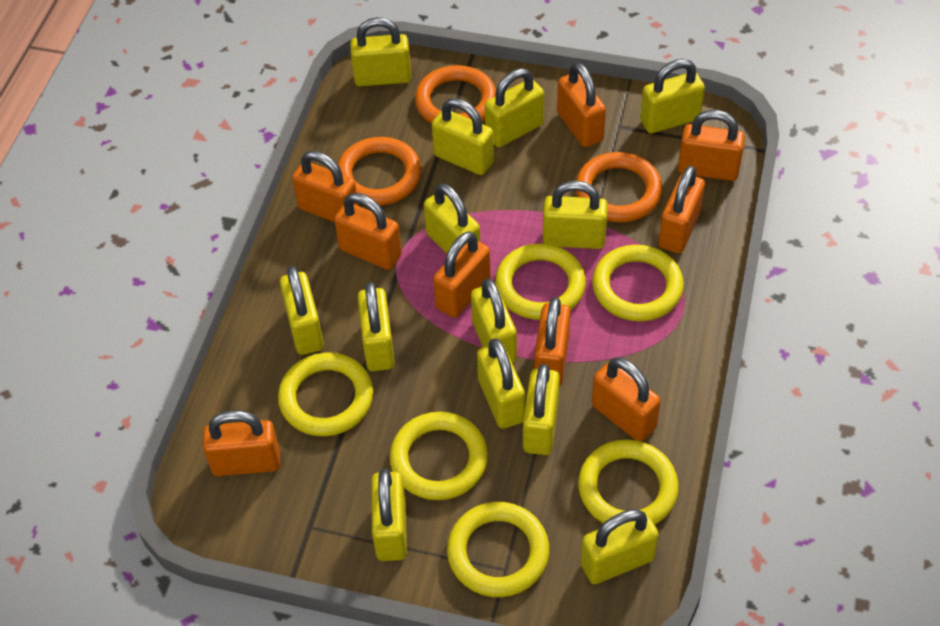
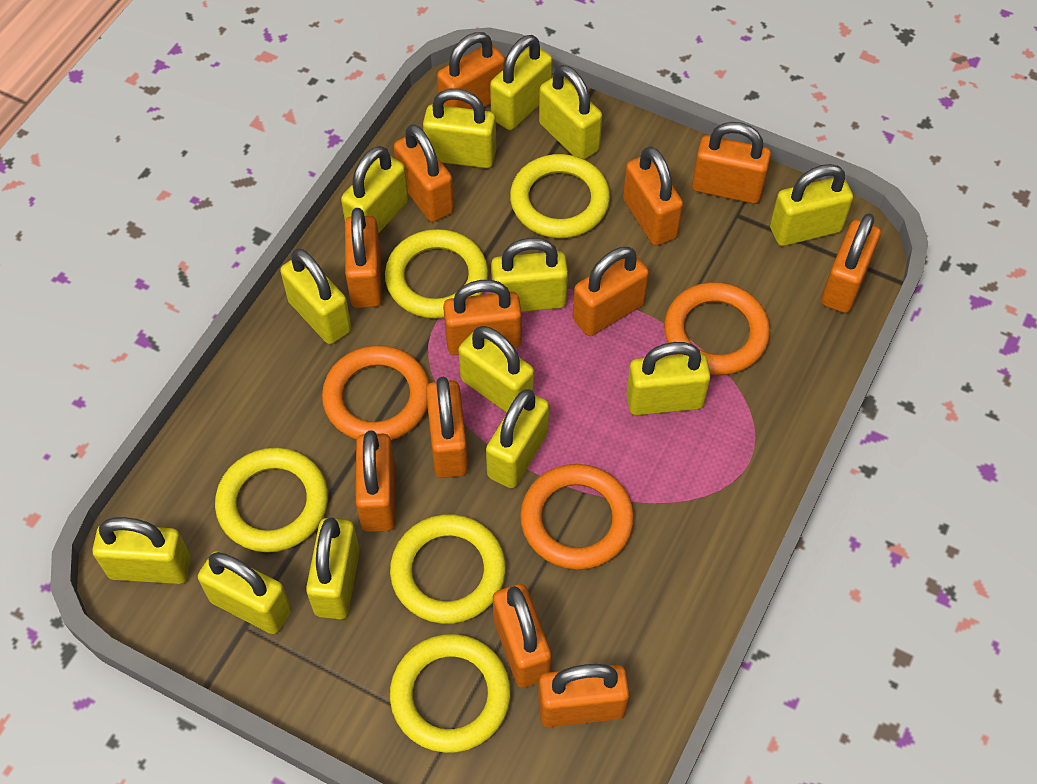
orange padlock: [203,410,280,476] [292,151,359,222] [334,193,402,270] [433,231,491,318] [534,297,570,387] [557,62,606,147] [592,357,661,442] [658,166,705,253] [678,110,745,181] = 9 -> [345,208,382,308] [355,430,395,532] [394,124,454,222] [426,377,468,478] [437,32,505,109] [443,280,522,355] [493,584,551,688] [538,664,629,727] [573,246,649,336] [623,146,683,246] [692,122,771,204] [821,213,881,313] = 12
yellow ring: [278,352,373,436] [390,412,488,500] [447,502,550,597] [495,243,586,320] [578,440,679,525] [592,245,684,321] = 6 -> [215,448,328,552] [385,229,488,319] [390,514,506,624] [390,634,511,753] [510,154,610,238] = 5

